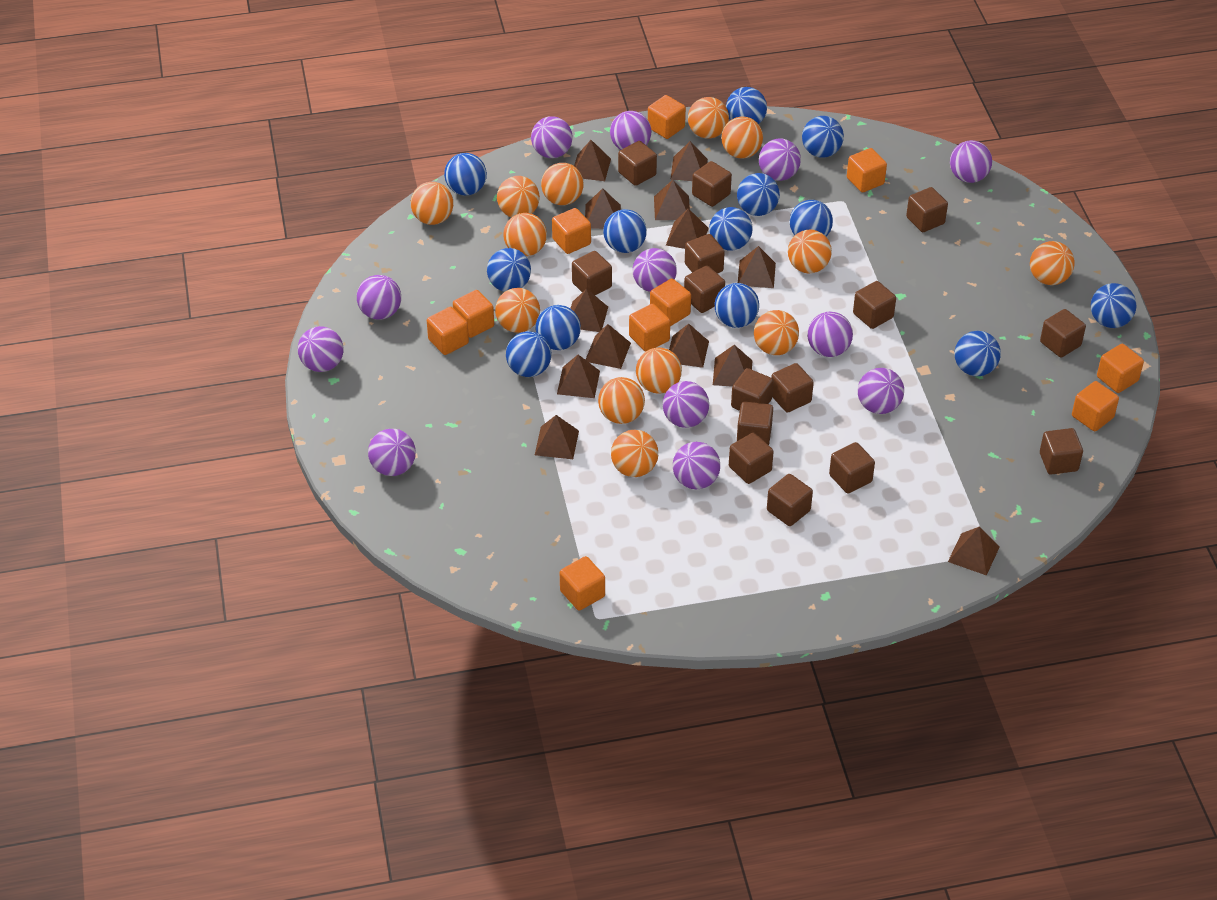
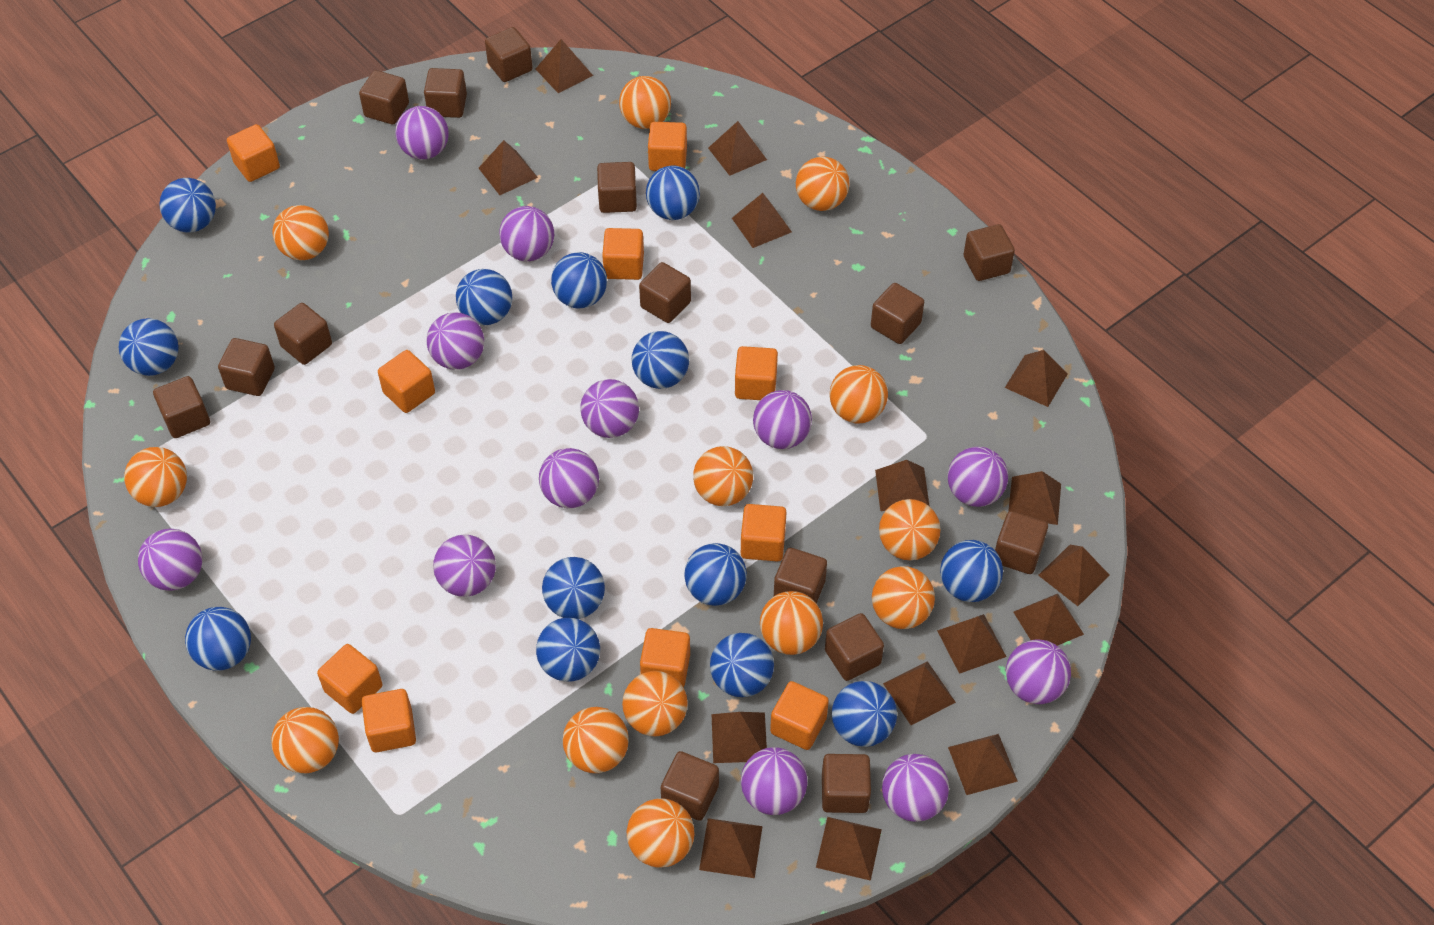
brown pyramid: [535,415,579,459] [557,355,600,398] [570,289,608,332] [574,140,611,181] [585,188,621,229] [586,324,631,369] [654,180,690,220] [666,208,709,249] [669,324,709,368] [670,141,708,181] [713,345,753,387] [738,246,776,288] [948,527,1000,576] = 13 -> [479,140,538,195] [536,39,593,93] [699,818,763,878] [708,121,767,176] [712,712,767,763] [732,193,792,248] [816,817,882,881] [875,460,929,511] [883,661,956,725] [937,614,1007,674] [948,734,1018,795] [1005,350,1068,407] [1008,471,1061,525] [1013,594,1084,646] [1038,545,1110,606] = 15

